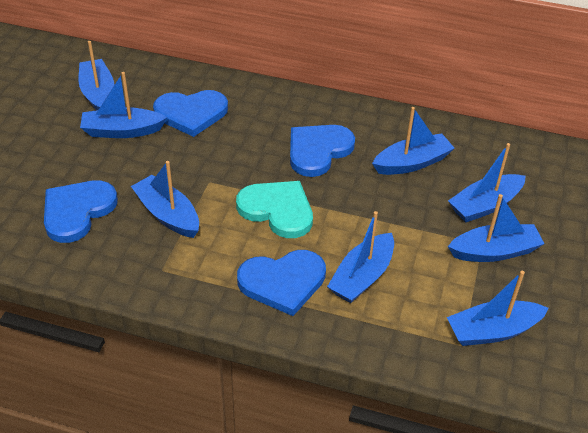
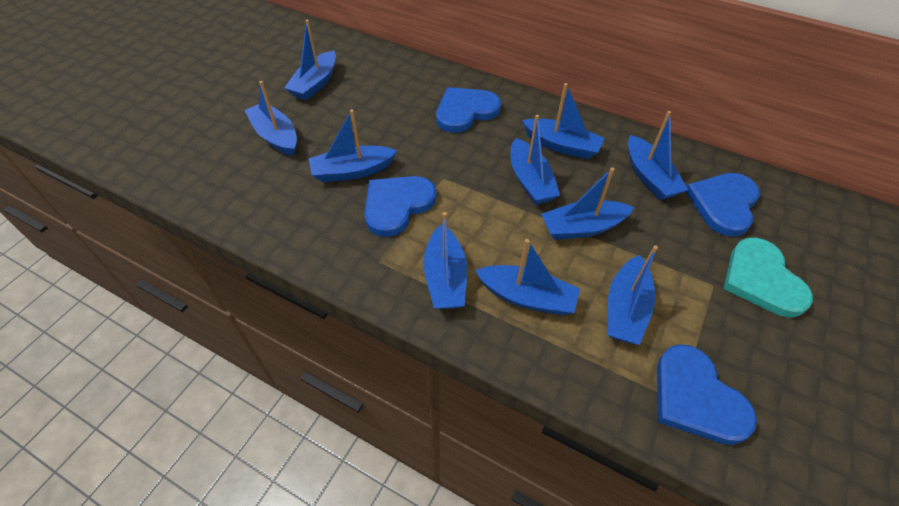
blue boat: [79,41,114,110] [80,72,167,138] [131,161,199,238] [327,211,394,303] [372,107,454,175] [447,271,549,346] [448,143,526,222] [448,194,545,262] = 8 -> [244,81,297,156] [284,20,336,101] [309,109,397,182] [423,212,467,309] [475,239,580,315] [511,115,560,205] [522,83,605,159] [541,167,634,240] [608,245,658,345] [628,111,688,200] = 10

